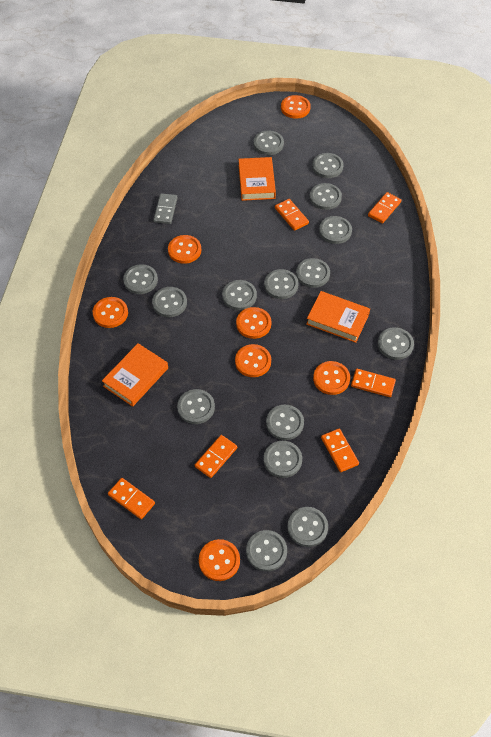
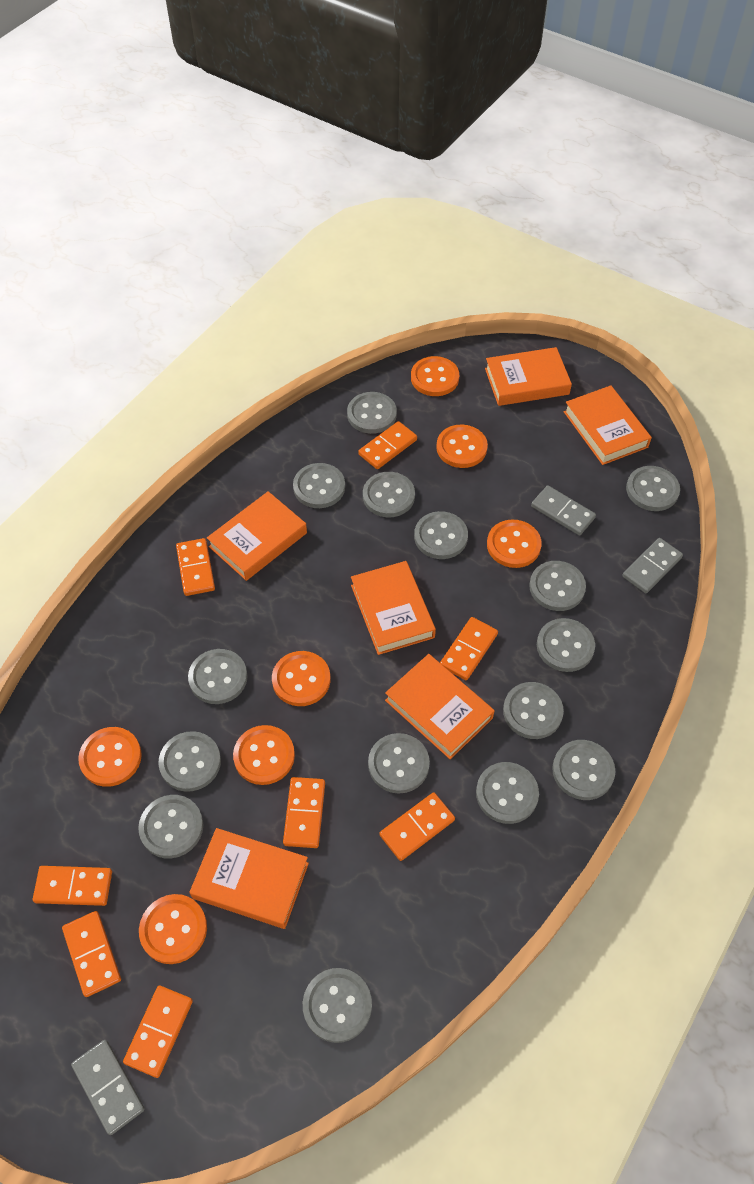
grey domino: [153,193,178,224] = 1 -> [71,1040,145,1135] [531,485,596,535] [623,538,683,593] = 3
orange book: [102,343,168,407] [239,157,276,201] [306,291,370,343] = 3 -> [189,828,309,929] [207,491,307,581] [351,561,436,655] [385,654,495,759] [485,347,572,406] [564,385,652,465] = 6
orange domino: [108,478,155,519] [195,435,237,478] [275,199,309,231] [321,428,359,472] [351,369,396,397] [368,192,401,223] = 6 -> [33,866,112,906] [62,911,121,997] [123,986,193,1078] [176,538,215,596] [283,777,325,848] [358,421,417,469] [380,792,455,861] [440,617,498,680] = 8

